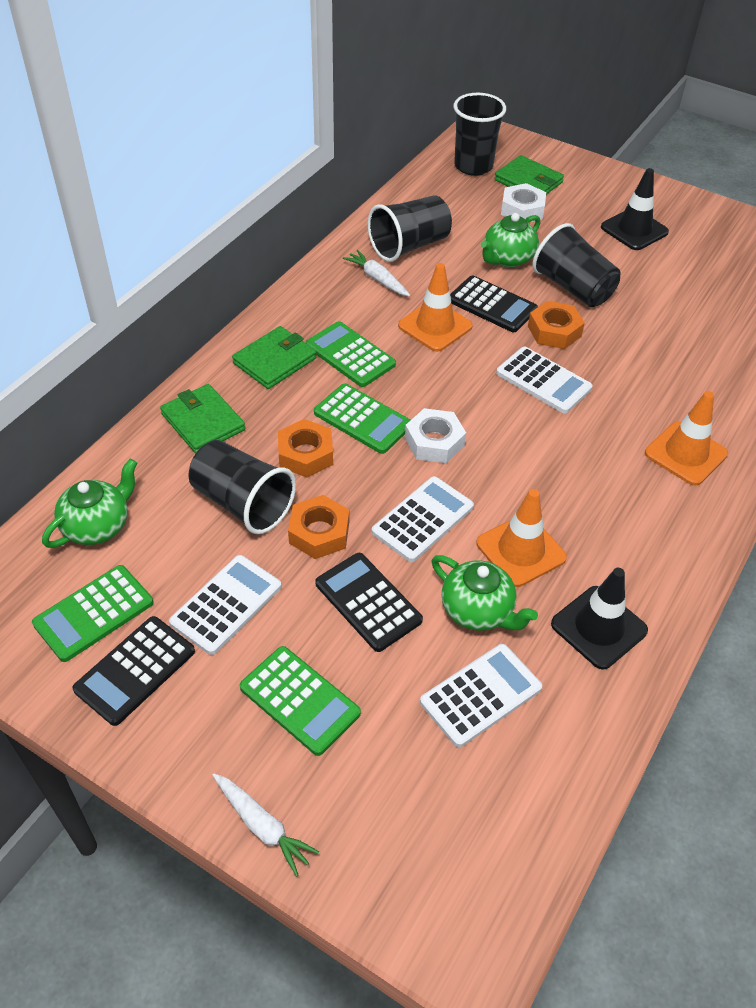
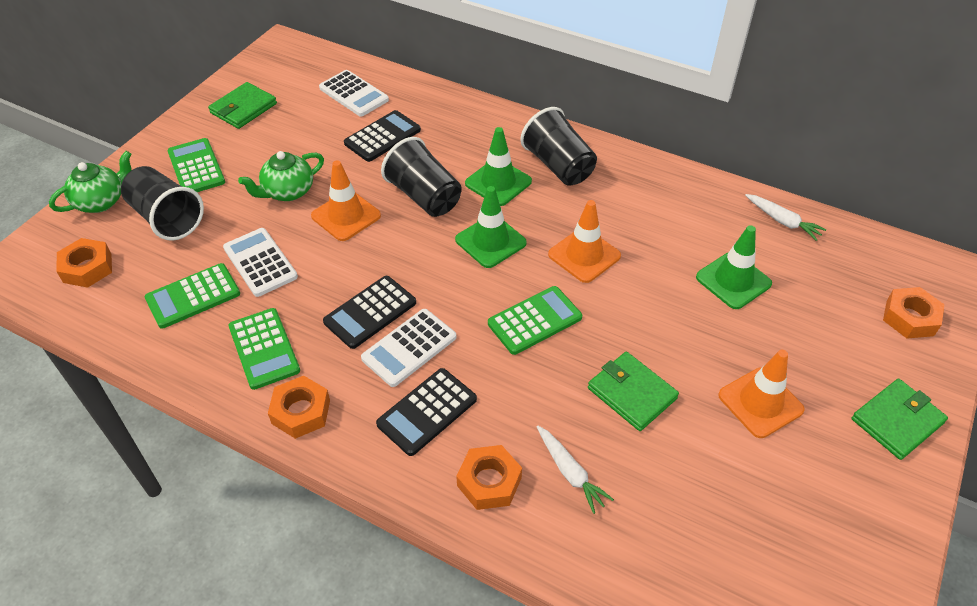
black cup: [189,440,296,534] [368,195,452,262] [453,93,506,176] [532,223,621,307] = 4 -> [121,166,204,241] [381,137,462,217] [520,107,597,186] = 3
black traffic cone: [551,568,648,670] [601,168,669,250] = 2 -> none = 0
green teapot: [42,459,137,548] [432,555,538,631] [481,213,540,267] = 3 -> [49,151,132,213] [238,151,324,201] = 2
green traffic cone: none = 0 -> [455,186,527,268] [465,127,532,206] [696,225,772,309] = 3
orange nut: [278,419,333,478] [288,495,349,559] [528,301,585,349] = 3 -> [56,238,112,288] [268,376,330,439] [456,445,522,510] [883,287,945,339] = 4
white calculator: [169,555,282,655] [372,476,474,562] [420,644,542,747] [496,347,593,413] = 4 -> [223,228,298,297] [319,70,389,116] [361,309,456,387] = 3
white nut: [405,408,466,463] [501,183,546,222] = 2 -> none = 0

